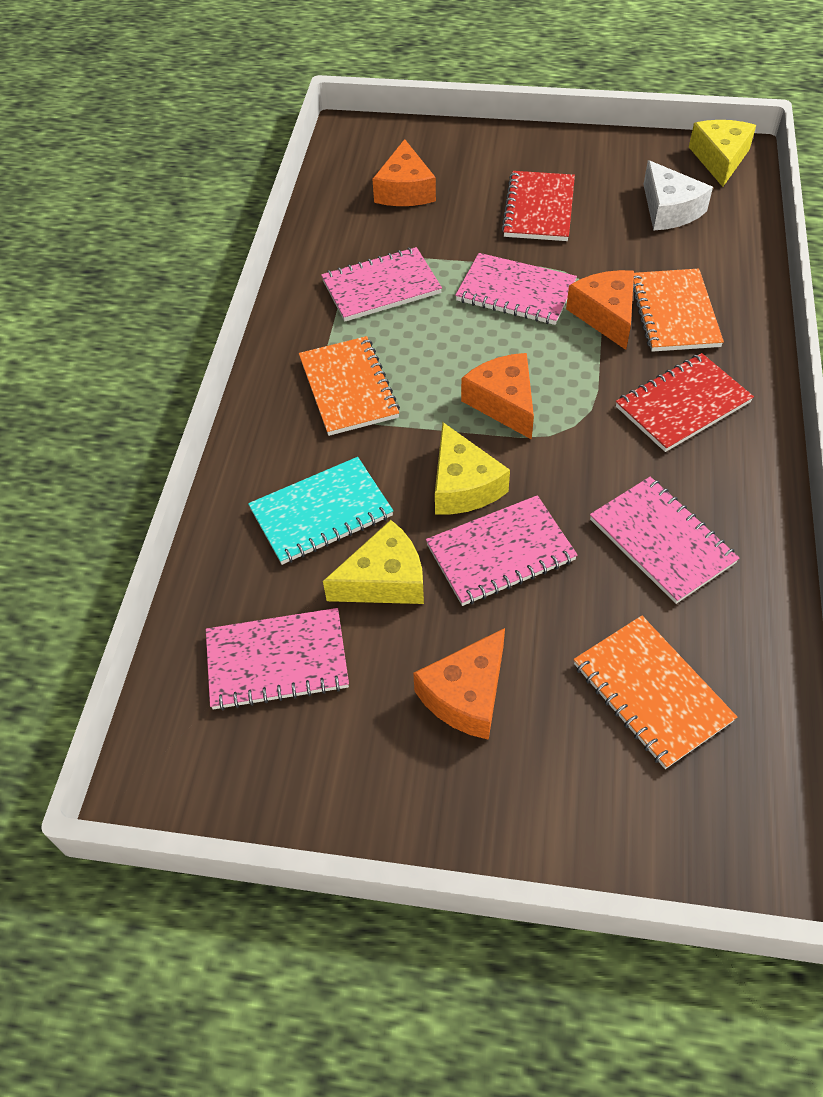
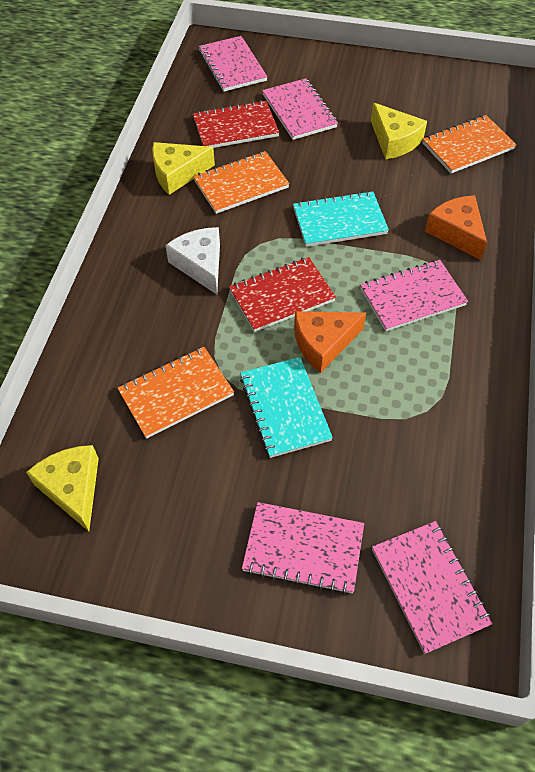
orange cheese: [373,139,436,206] [413,628,505,740] [461,353,534,440] [566,270,634,350] = 4 -> [294,311,366,373] [425,195,487,260] = 2
turquoise notebook: [248,457,393,565] = 1 -> [240,357,333,458] [293,191,389,247] = 2

